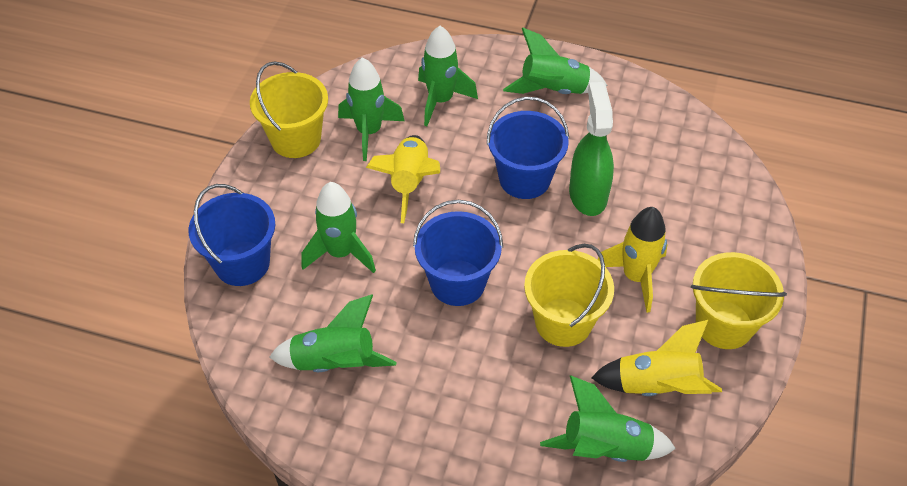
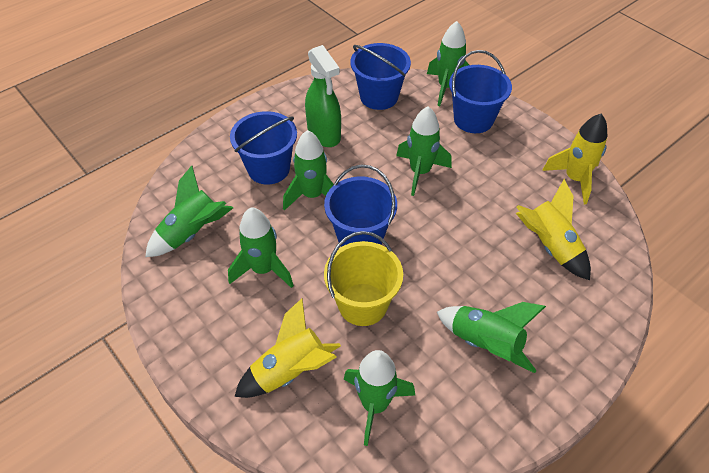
blue bucket: [189,184,275,286] [413,200,503,306] [487,97,569,199] = 3 -> [230,111,297,185] [324,165,397,247] [351,43,411,110] [449,50,512,133] = 4
green rocket: [269,294,396,372] [301,182,376,273] [338,57,405,161] [418,26,478,126] [503,28,607,94] [540,375,676,462] = 6 -> [145,166,233,257] [228,207,294,288] [283,130,334,211] [344,350,415,446] [396,106,452,196] [427,21,469,106] [437,302,546,373] = 7
yellow bucket: [250,61,328,158] [524,244,614,347] [691,252,787,349] = 3 -> [324,231,403,326] = 1

